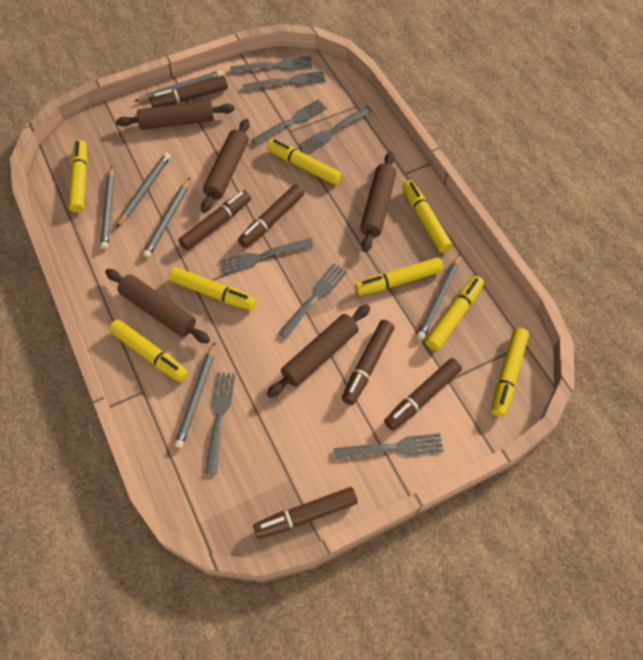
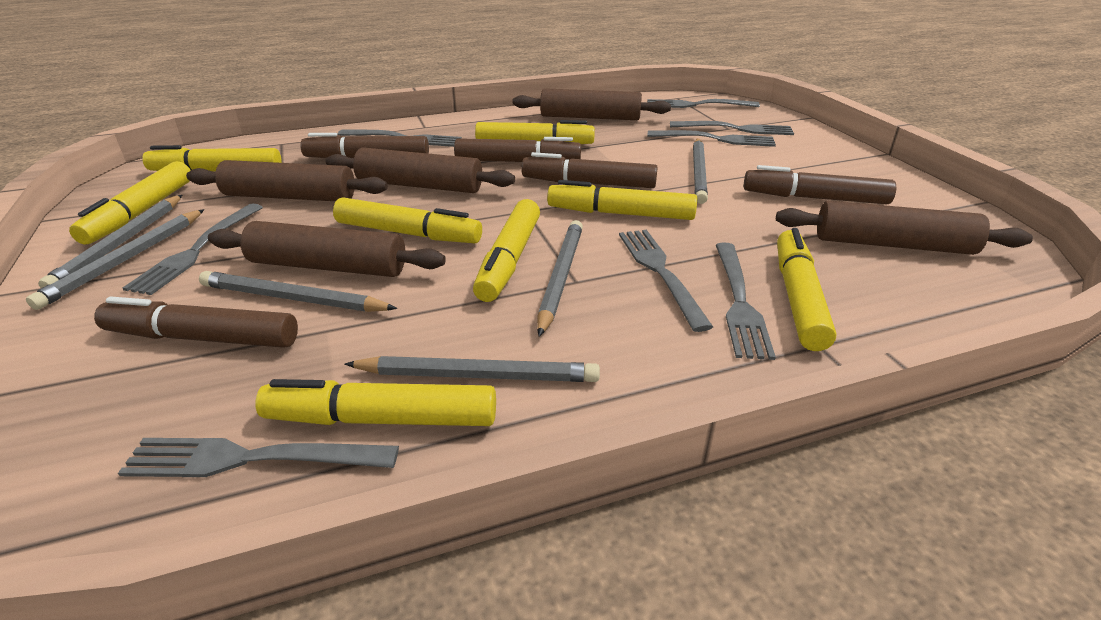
brown marker: [150,76,228,107] [178,190,251,250] [238,184,304,248] [253,487,358,539] [342,320,394,405] [384,358,462,430] = 6 -> [94,296,298,348] [300,133,429,158] [454,137,581,162] [521,152,658,188] [744,165,896,204] = 5

